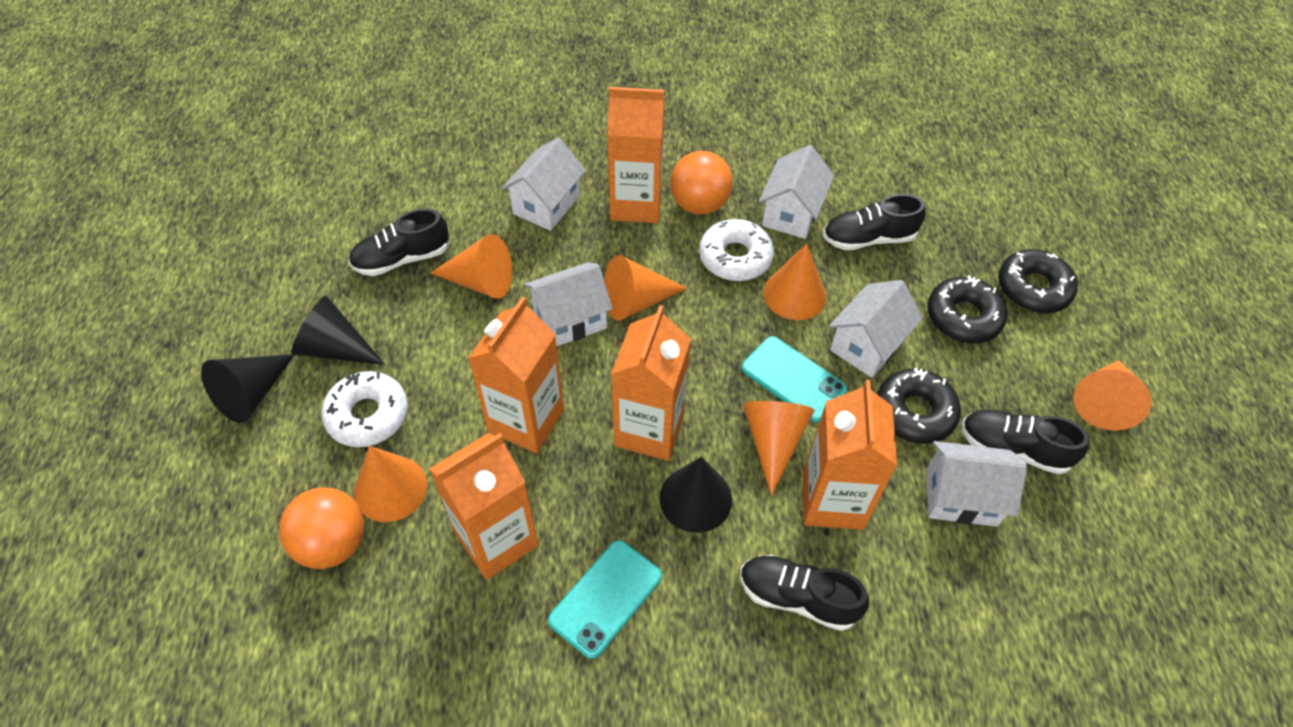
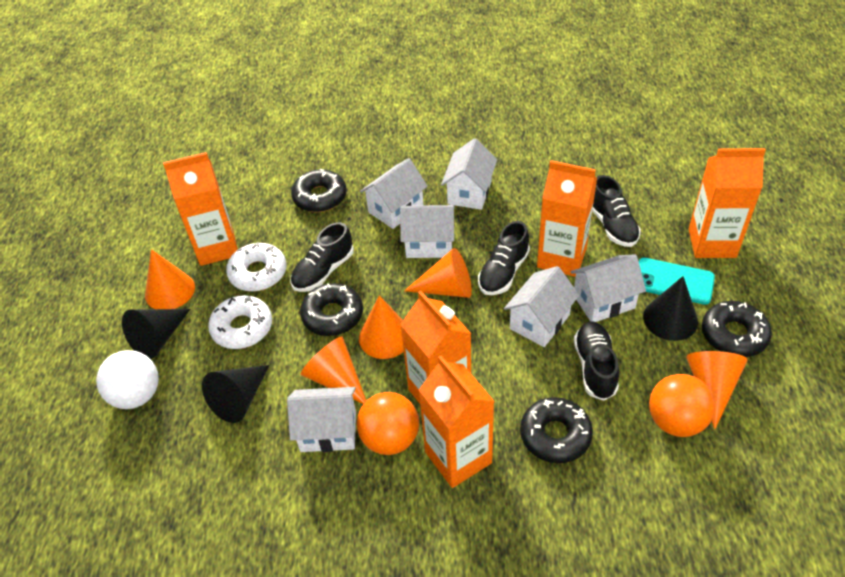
black donut: [877,368,961,444] [927,275,1007,343] [998,249,1078,313] = 3 -> [291,168,347,212] [300,283,363,336] [520,397,593,463] [702,301,772,357] = 4
orange cone: [354,446,427,522] [430,234,513,299] [604,255,687,321] [743,401,815,495] [763,244,826,320] [1073,360,1152,431] = 6 -> [145,249,195,309] [301,336,366,404] [359,295,404,359] [404,248,472,298] [686,351,748,429] = 5
turquoise phone: [548,540,662,659] [741,336,847,422] = 2 -> [639,258,715,305] = 1
white ball: none = 0 -> [96,350,159,409] = 1
white house: [501,138,586,231] [524,262,613,346] [759,145,834,239] [829,280,923,378] [926,441,1027,527] = 5 -> [287,387,356,452] [360,158,428,229] [400,205,455,258] [441,138,497,210] [504,266,579,347] [570,255,646,322] = 6

